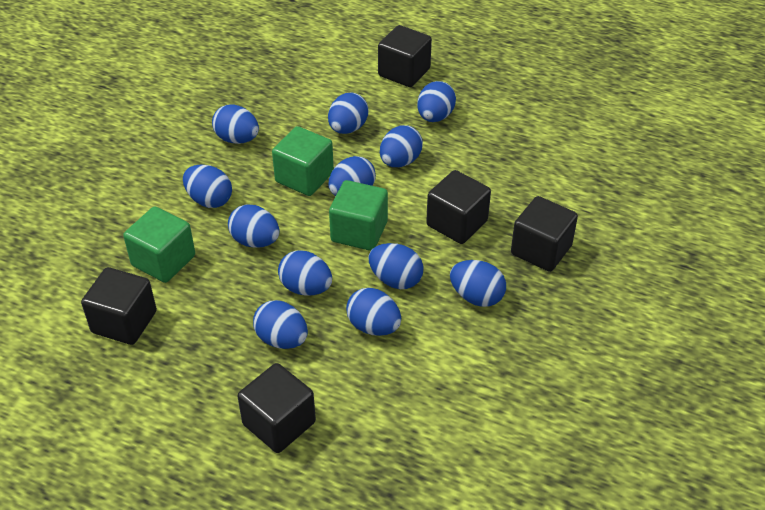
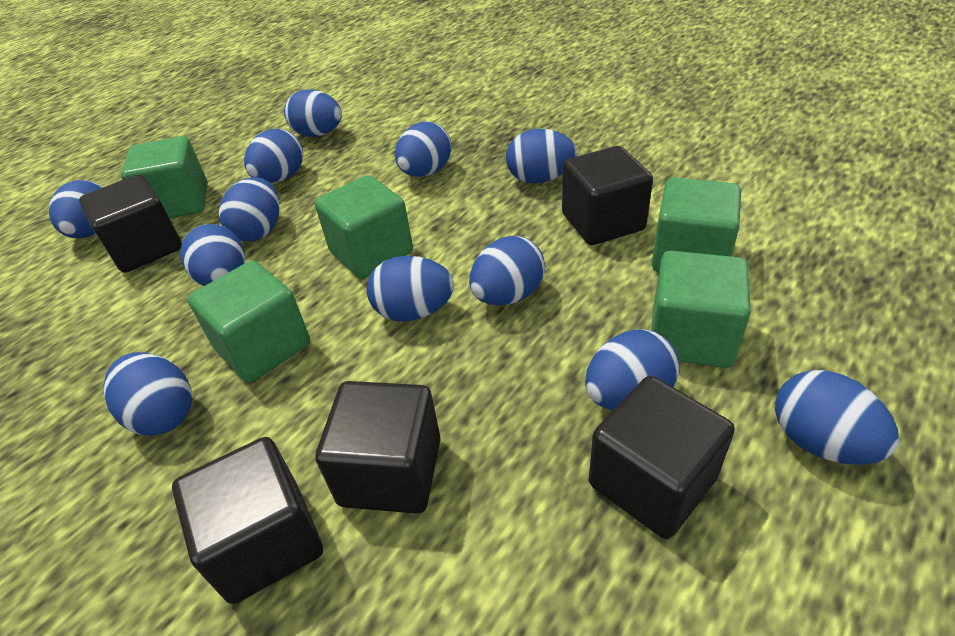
green cube: [123,207,195,283] [272,126,334,196] [329,180,388,251] = 3 -> [121,136,208,218] [188,260,310,383] [315,175,413,279] [651,251,751,368] [652,177,741,272] = 5

